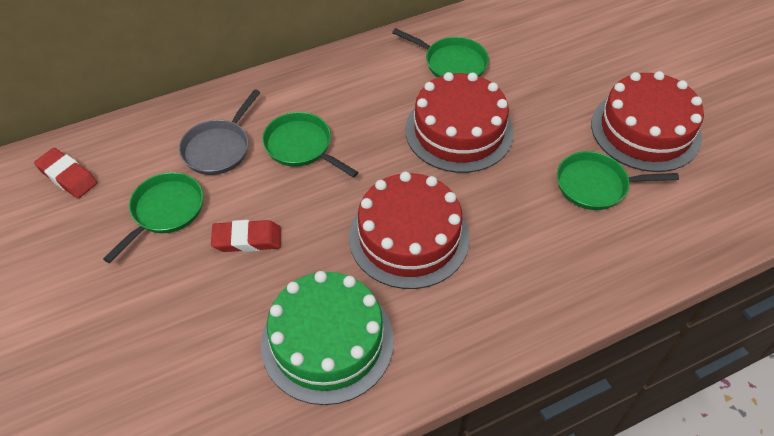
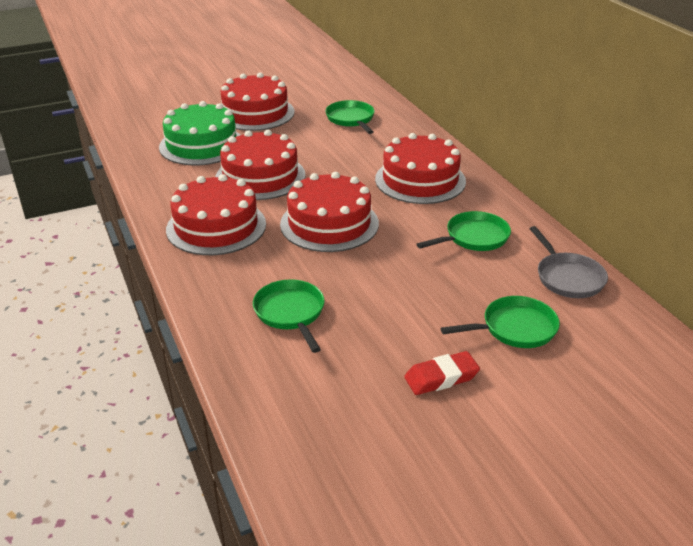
red cake: [349,172,470,289] [405,72,514,173] [591,71,704,172] = 3 -> [166,174,266,255] [215,130,306,200] [221,73,295,131] [280,172,379,252] [375,133,466,204] = 5
red eraser: [34,148,98,199] [211,220,281,252] = 2 -> [404,351,480,395] = 1

